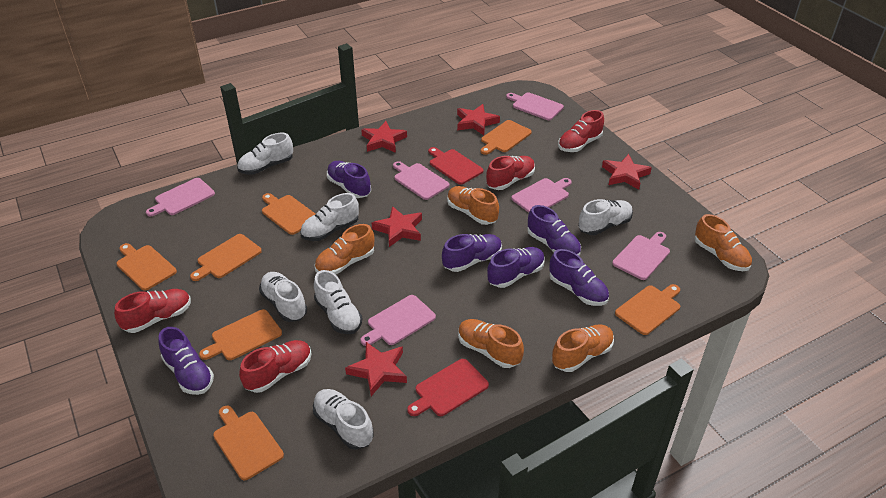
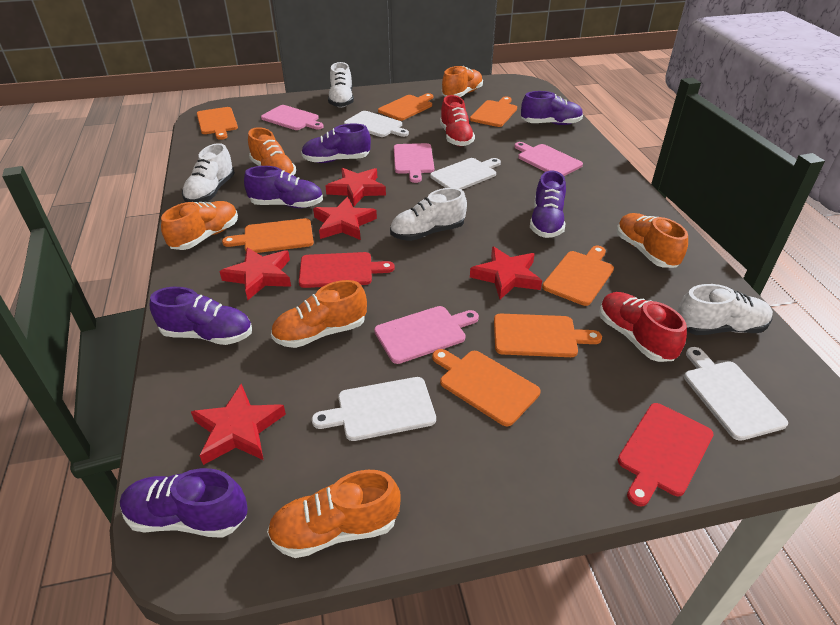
orange shoe: [314,224,374,274] [447,186,499,225] [458,319,524,368] [552,324,614,372] [695,214,752,271] = 5 -> [161,201,238,250] [248,127,296,175] [267,470,400,558] [271,280,367,348] [442,66,483,97] [617,213,688,268] = 6
pink cutting board: [146,178,215,216] [361,295,436,346] [393,161,449,200] [506,92,564,120] [511,178,572,213] [612,232,670,280] = 6 -> [261,105,324,130] [374,306,479,364] [394,143,434,183] [514,142,583,176] = 4
red shoe: [114,289,191,333] [239,340,312,393] [486,156,535,190] [558,110,604,152] = 4 -> [440,95,475,146] [599,292,687,362] = 2
white cutting board: none = 0 -> [312,377,436,441] [344,111,409,137] [430,158,501,190] [684,347,788,441] = 4
white shoe: [237,133,293,174] [259,272,307,322] [300,193,359,241] [313,389,374,450] [314,270,362,334] [578,199,633,235] = 6 -> [182,143,235,203] [328,62,354,108] [390,188,467,241] [677,284,773,335] = 4

